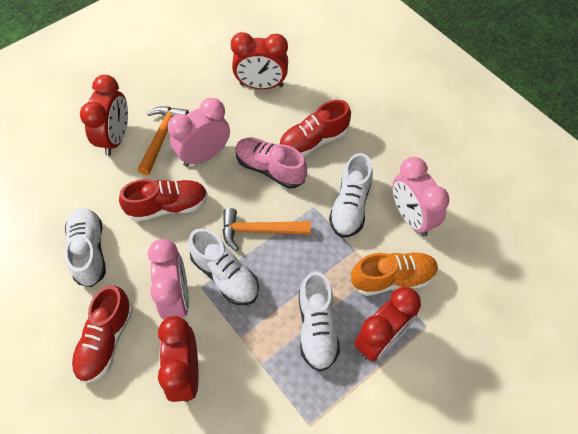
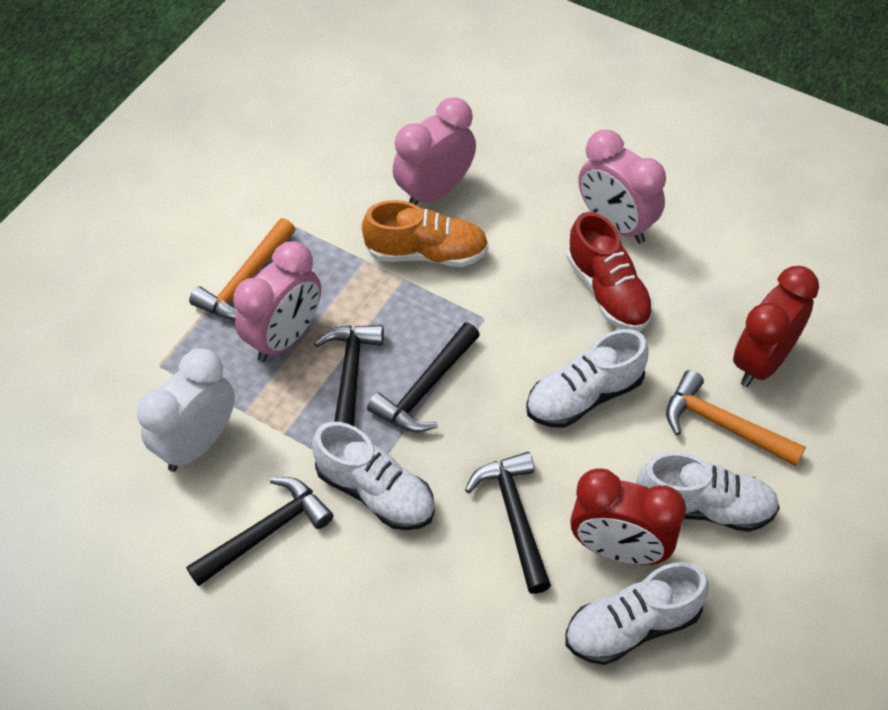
black hammer: none = 0 -> [186,477,333,586] [314,325,384,426] [367,323,480,433] [465,452,551,594] = 4
pink shoe: [235,138,307,188] = 1 -> none = 0
red clock: [80,75,128,156] [158,316,198,402] [231,32,288,89] [355,287,421,362] = 4 -> [570,468,686,565] [733,266,819,387] = 2
red shoe: [71,285,133,383] [119,179,208,222] [279,100,351,157] = 3 -> [567,212,654,331] = 1
white clock: none = 0 -> [137,348,235,472] = 1

